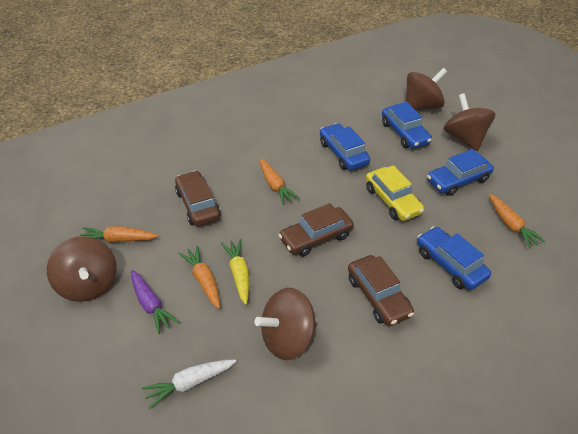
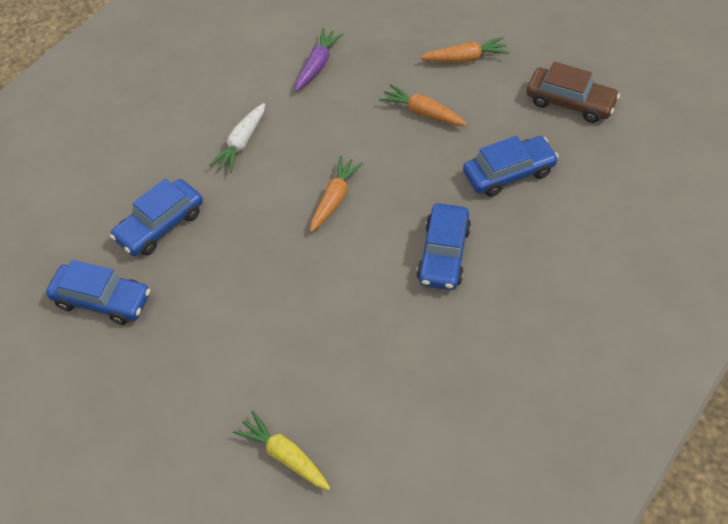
brown car: [175,171,221,226] [279,203,354,257] [348,255,414,326] = 3 -> [527,62,620,123] = 1
brown spinning top: [47,236,117,302] [254,288,317,360] [406,68,447,111] [444,93,495,151] = 4 -> none = 0
orange carrot: [80,226,158,243] [178,245,220,309] [260,158,300,205] [489,194,546,248] = 4 -> [310,156,363,232] [379,84,467,126] [420,37,510,62] = 3
yellow car: [366,165,424,221] = 1 -> none = 0

